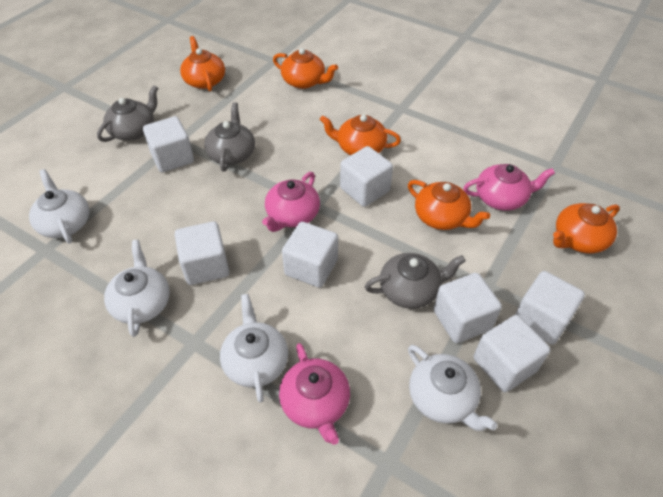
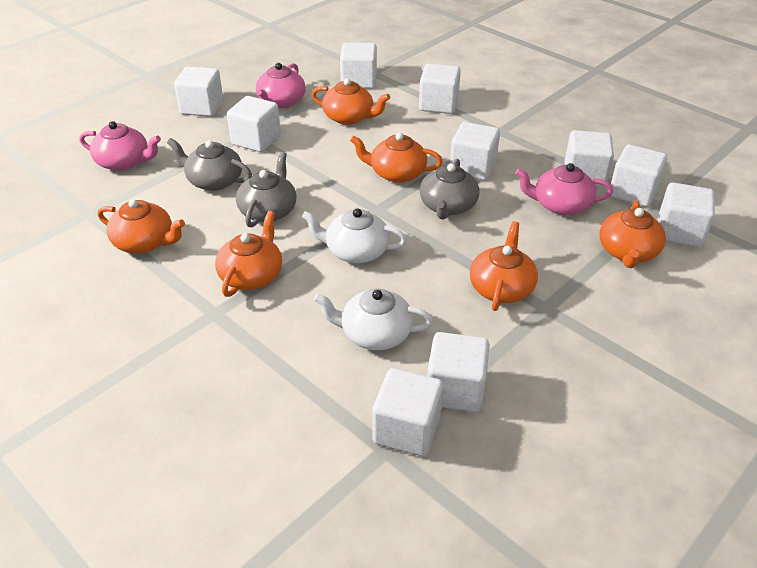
orange teapot: [180,36,225,91] [273,48,338,89] [320,115,401,155] [408,180,490,230] [553,203,620,253] = 5 -> [98,199,185,253] [215,211,282,297] [311,78,390,125] [350,132,443,183] [470,221,538,311] [599,200,666,268] = 6
white cube: [143,116,194,172] [175,221,229,285] [282,222,338,288] [340,146,393,207] [434,273,502,343] [474,315,551,392] [515,271,585,345] = 7 -> [174,66,223,117] [227,96,281,152] [340,42,377,89] [372,368,444,456] [419,63,461,114] [427,332,490,412] [450,122,500,180] [564,130,614,187] [610,144,667,207] [658,183,715,248] = 10
white teapot: [29,169,90,244] [104,240,170,337] [220,294,288,403] [408,345,497,431] = 4 -> [302,208,407,263] [314,288,433,350] = 2

